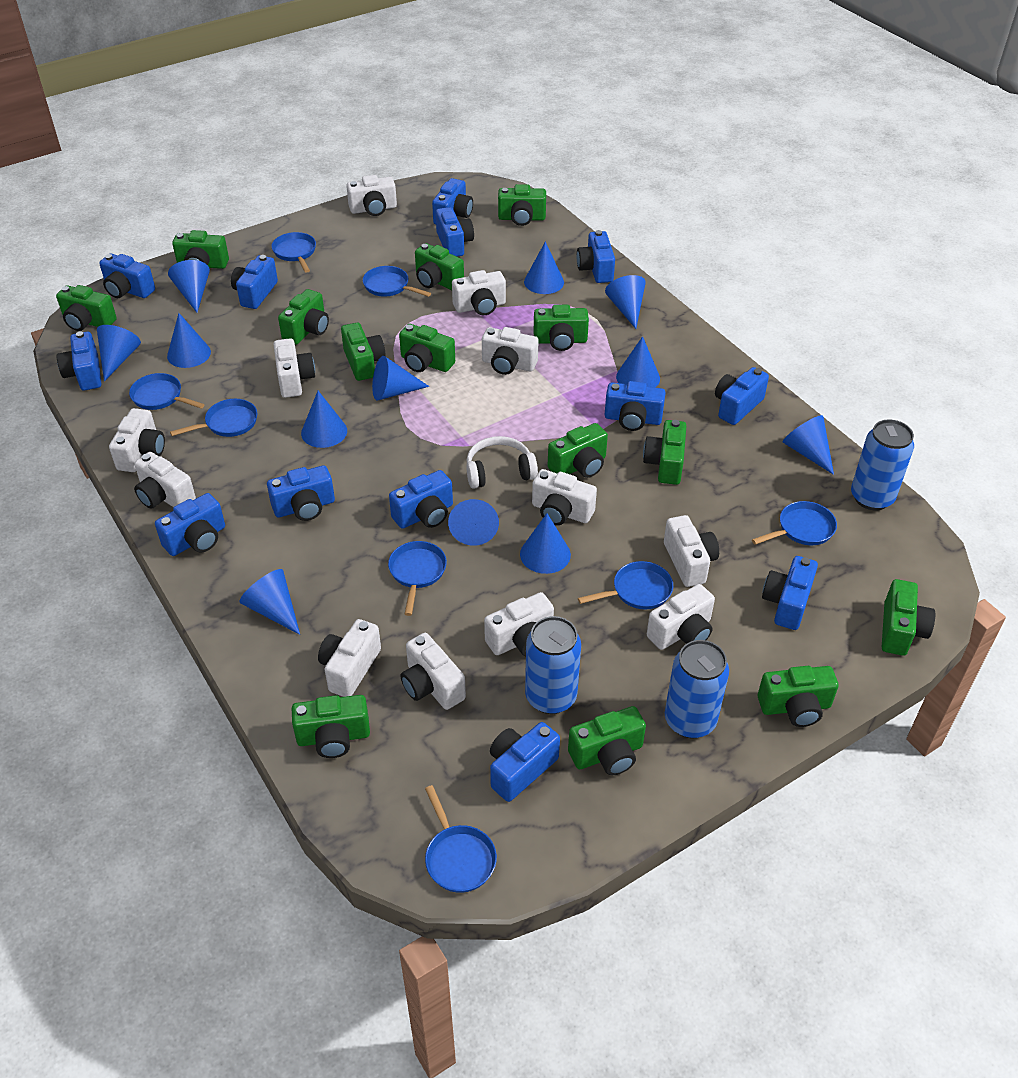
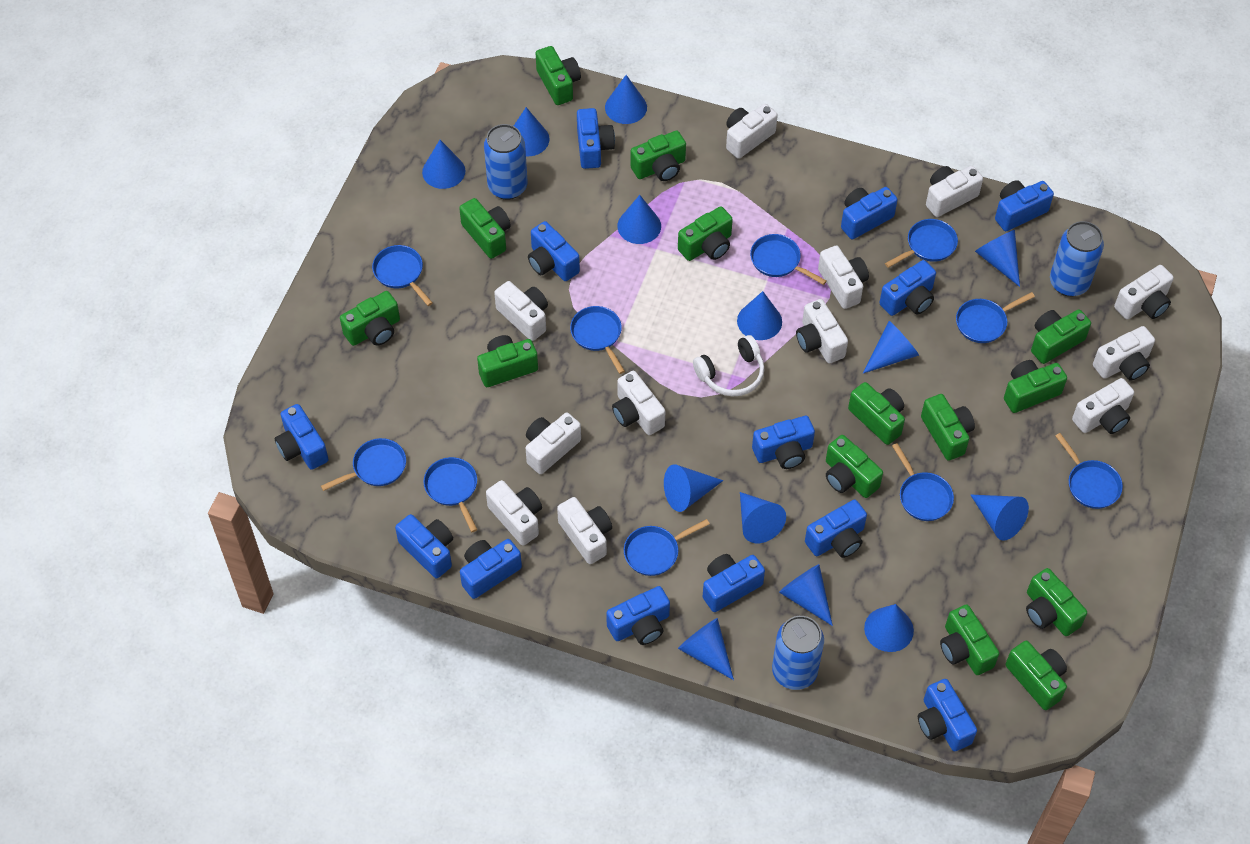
blue cone: [97,325,141,382] [167,313,211,368] [168,260,210,313] [239,569,300,635] [301,391,347,448] [372,356,429,401] [448,499,499,546] [520,513,571,574] [524,241,564,294] [605,275,646,329] [616,336,660,388] [783,415,834,475] = 12 -> [422,140,465,189] [514,107,549,156] [605,75,647,124] [617,195,661,244] [664,464,723,512] [678,618,734,680] [737,291,782,340] [740,492,786,543] [779,564,833,626] [863,321,919,373] [864,604,914,652] [970,494,1029,541] [975,230,1020,287] = 13
blue pan: [129,373,205,410] [170,399,257,437] [272,232,316,273] [363,266,431,297] [388,541,447,616] [425,785,497,893] [578,561,673,610] [752,501,837,545] = 8 -> [321,438,406,491] [372,245,433,306] [423,457,477,532] [570,306,625,374] [624,519,710,576] [750,234,827,285] [885,219,958,268] [892,443,954,521] [956,292,1035,343] [1055,433,1123,509] = 10

